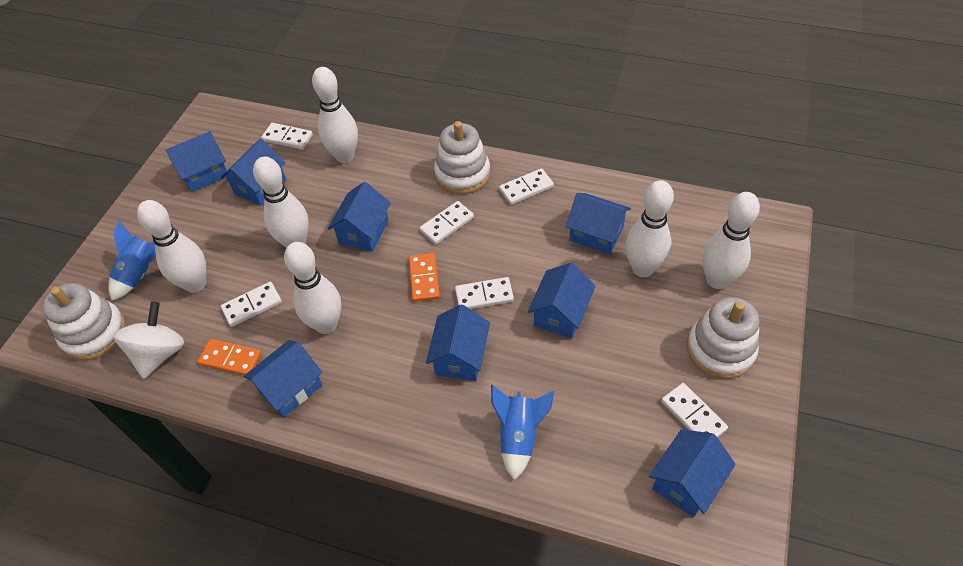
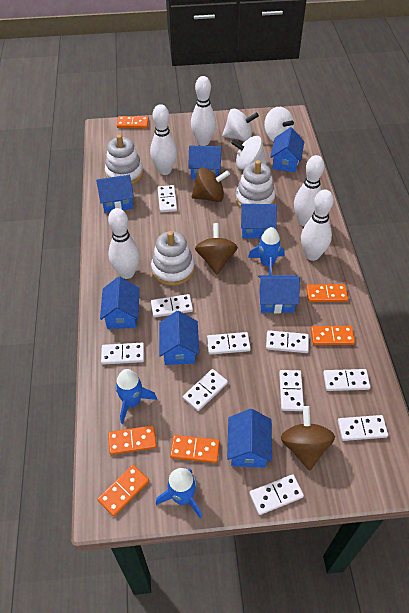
blue rocket: [108,220,156,301] [491,385,554,480] = 2 -> [115,369,157,424] [156,468,202,519] [248,227,284,275] = 3
brown spinning top: none = 0 -> [192,168,230,202] [195,223,238,274] [281,406,335,471] = 3
orange domino: [197,339,262,375] [409,253,440,302] = 2 -> [97,465,149,516] [108,425,157,455] [117,116,149,129] [170,435,220,463] [306,284,348,302] [311,326,355,345] = 6
white bowling pin: [137,200,206,293] [253,157,309,248] [284,242,341,334] [312,67,358,163] [625,180,674,277] [702,192,760,289] = 6 -> [108,208,140,279] [150,104,177,175] [191,76,216,146] [294,155,324,226] [301,190,334,261] = 5
white domino: [221,282,282,327] [261,123,313,150] [420,201,474,244] [455,277,514,309] [499,168,554,205] [661,383,728,438] = 6 -> [101,343,144,365] [151,294,193,317] [158,185,177,213] [183,369,228,411] [207,332,251,355] [249,474,304,515] [266,330,309,353] [279,370,304,411] [323,369,370,391] [338,415,388,441] = 10
white spinning top: [114,302,184,379] = 1 -> [222,109,259,141] [231,136,267,170] [264,107,295,142] = 3

